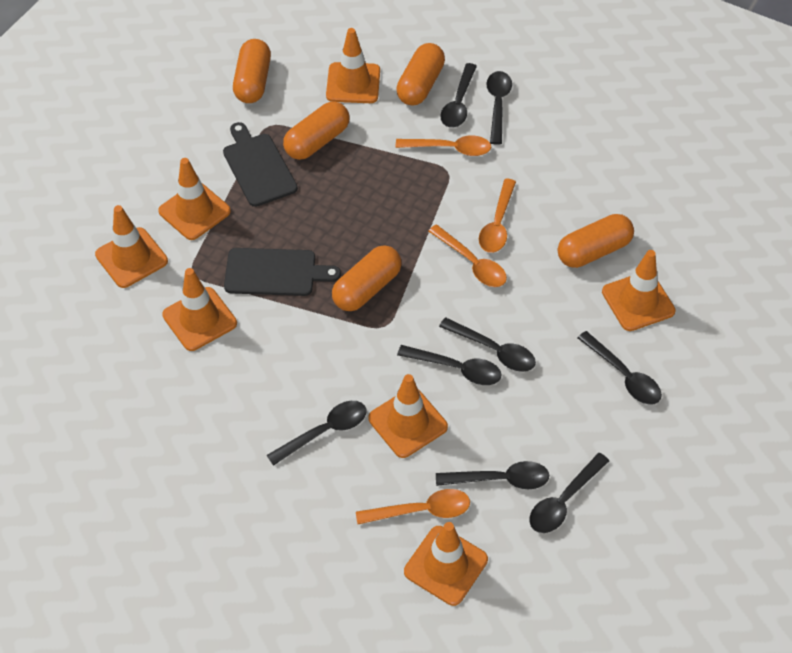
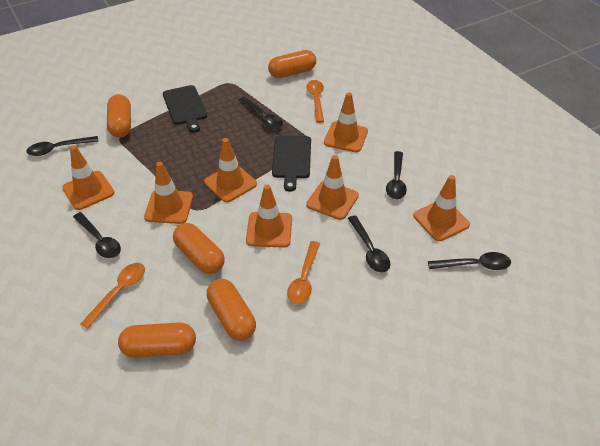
black spoon: [267,401,367,466] [397,345,502,385] [436,461,549,489] [439,317,536,372] [440,63,477,128] [486,71,512,145] [529,453,609,533] [578,331,662,405] = 8 -> [26,136,99,156] [73,212,121,258] [239,97,283,129] [348,215,390,273] [386,151,407,199] [428,252,511,270] = 6
orange spoon: [356,489,470,524] [395,135,491,156] [428,224,507,287] [479,179,516,253] = 4 -> [81,263,145,329] [287,241,320,304] [306,80,324,123] = 3

